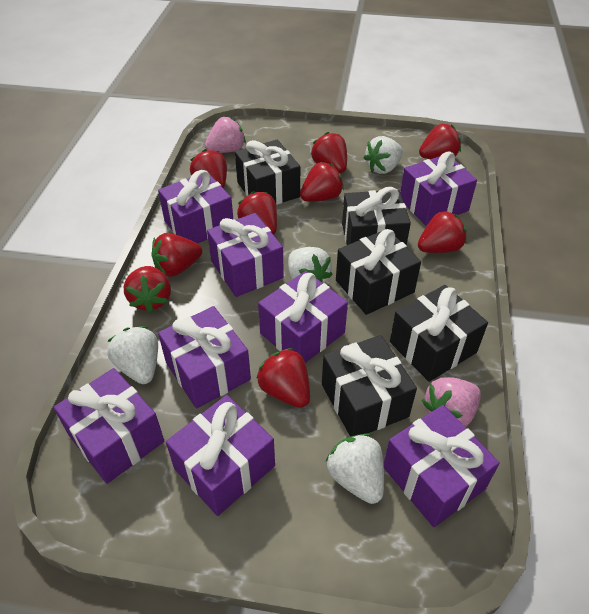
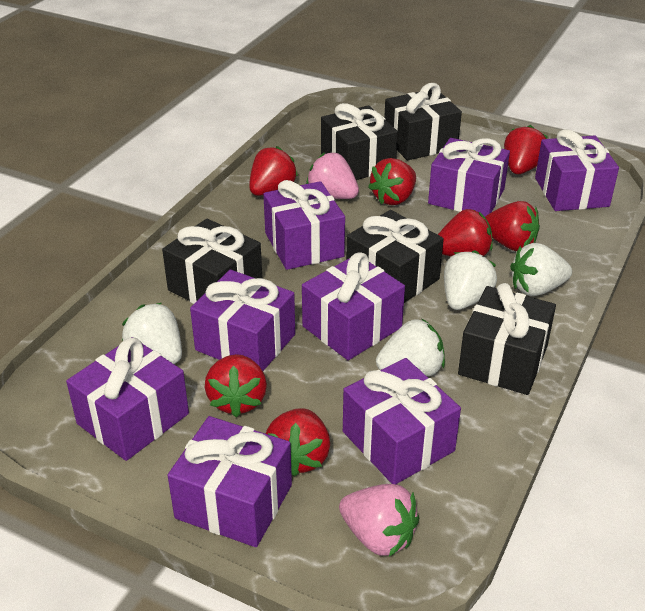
red strawberry: [124,266,171,313] [152,233,202,277] [190,149,227,189] [237,191,277,235] [256,348,310,408] [300,162,344,202] [311,132,347,173] [418,211,467,253] [419,124,461,159] = 9 -> [204,354,267,418] [249,146,298,196] [266,408,330,476] [368,158,416,205] [438,209,492,257] [485,201,540,251] [504,125,548,174] = 7

